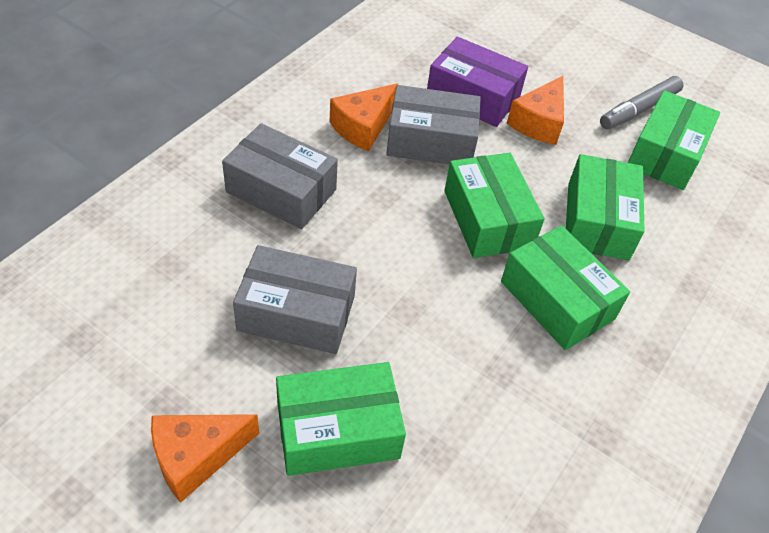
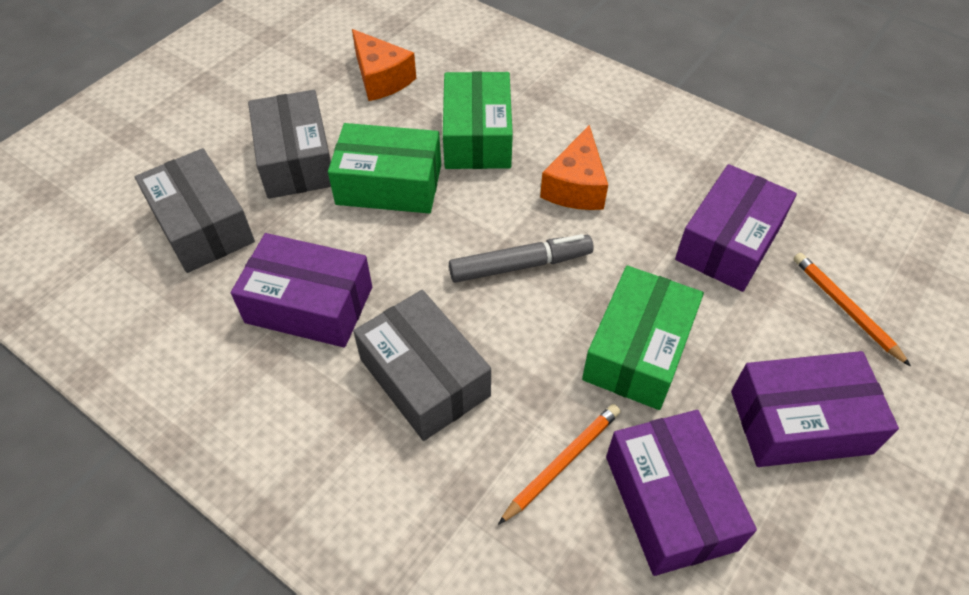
green box: [276,362,406,476] [444,153,544,258] [501,225,630,350] [566,154,644,260] [628,90,720,190] = 5 -> [328,123,441,213] [443,72,513,169] [582,266,704,410] = 3
orange cheese: [151,414,259,503] [330,84,398,151] [507,76,564,145] = 3 -> [352,29,416,101] [540,125,608,210] = 2
orange pencil: none = 0 -> [498,404,620,525] [794,253,911,366] = 2
purple box: [427,37,528,127] = 1 -> [231,233,372,348] [606,410,757,576] [675,164,797,292] [731,351,899,467] = 4

